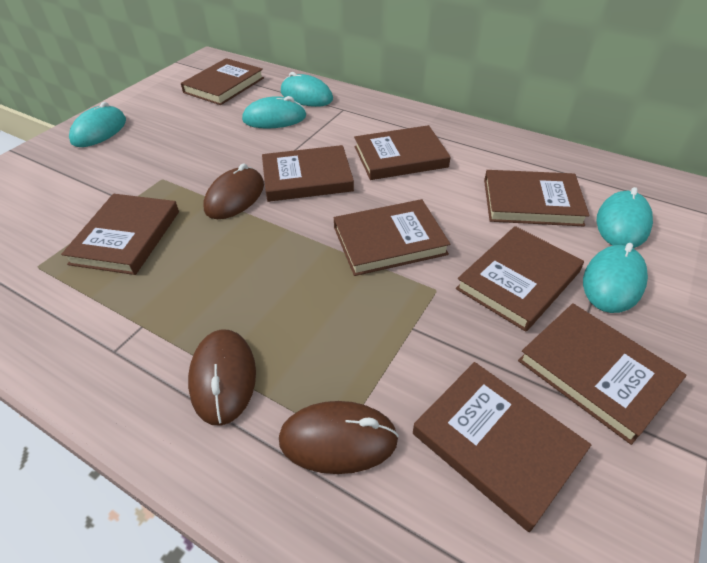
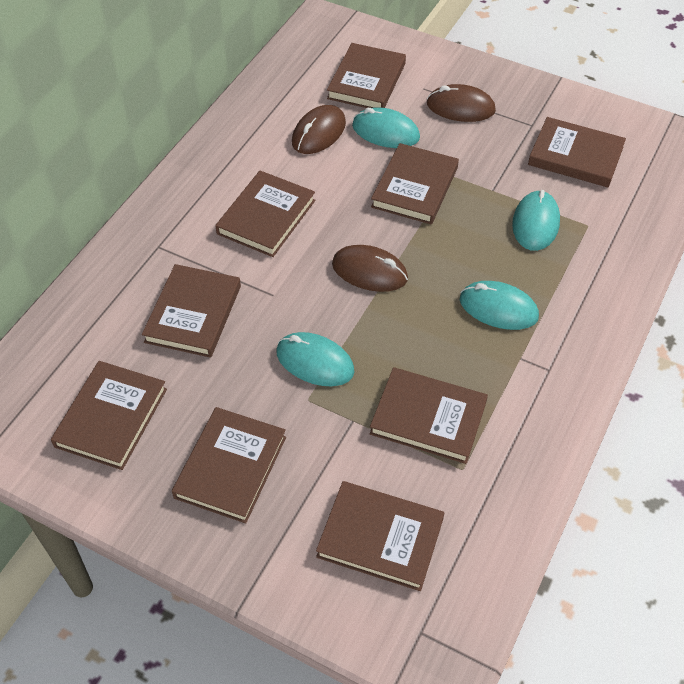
turquoise mouse: [69,102,126,147] [242,96,306,129] [281,72,333,107] [583,243,648,313] [597,187,653,248] = 5 -> [276,332,354,386] [352,107,420,148] [460,281,539,330] [512,190,560,251] = 4

